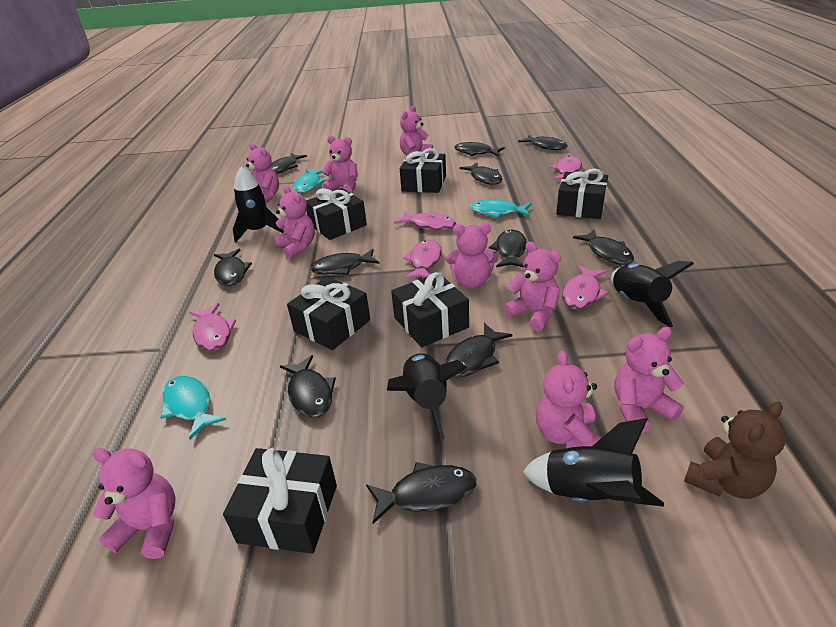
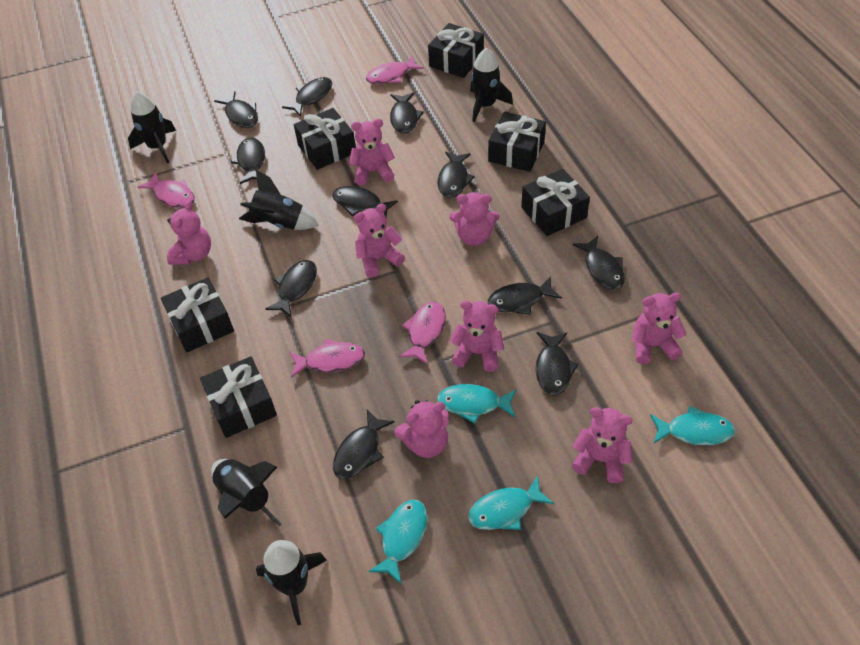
black rocket: [233,167,284,243] [387,353,467,440] [523,418,664,507] [611,261,694,327] = 4 -> [128,91,176,163] [211,459,281,526] [239,170,318,230] [256,540,327,625] [470,48,513,122] = 5
brown teddy bear: [684,402,786,499] = 1 -> none = 0
pink fish: [189,303,236,351] [394,211,456,230] [403,240,442,278] [550,156,582,180] [562,265,609,309] = 5 -> [138,172,195,208] [289,339,365,378] [366,55,424,84] [399,302,446,364] = 4
pink teddy bear: [92,448,175,559] [246,143,279,203] [274,186,315,259] [322,136,357,193] [400,106,433,156] [446,223,498,288] [503,241,561,331] [536,351,601,448] [614,327,684,434] = 9 -> [167,200,211,265] [349,119,395,185] [354,204,405,277] [394,400,449,458] [450,192,499,246] [450,301,504,372] [572,407,632,483] [632,293,687,364] = 8
turquoise fish: [160,376,226,439] [294,169,325,193] [470,199,531,218] = 3 -> [368,500,427,584] [437,384,516,424] [468,475,554,530] [650,406,735,446] = 4

